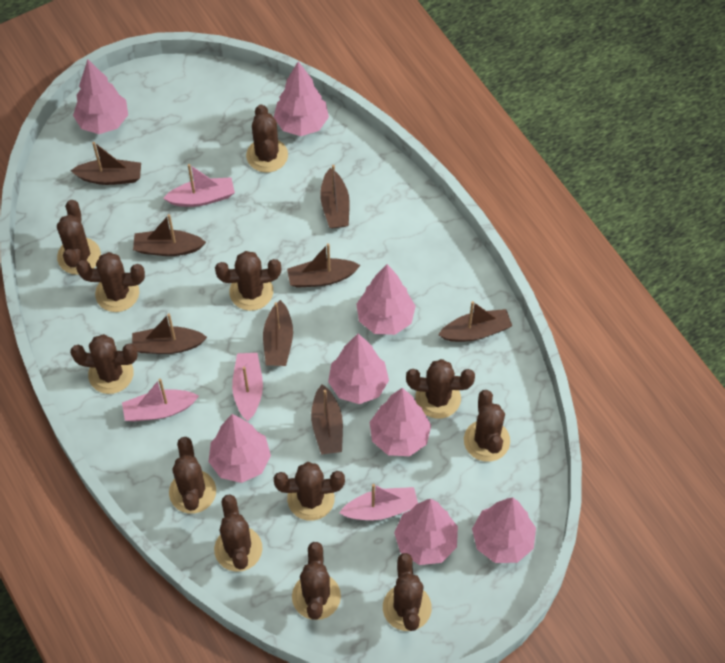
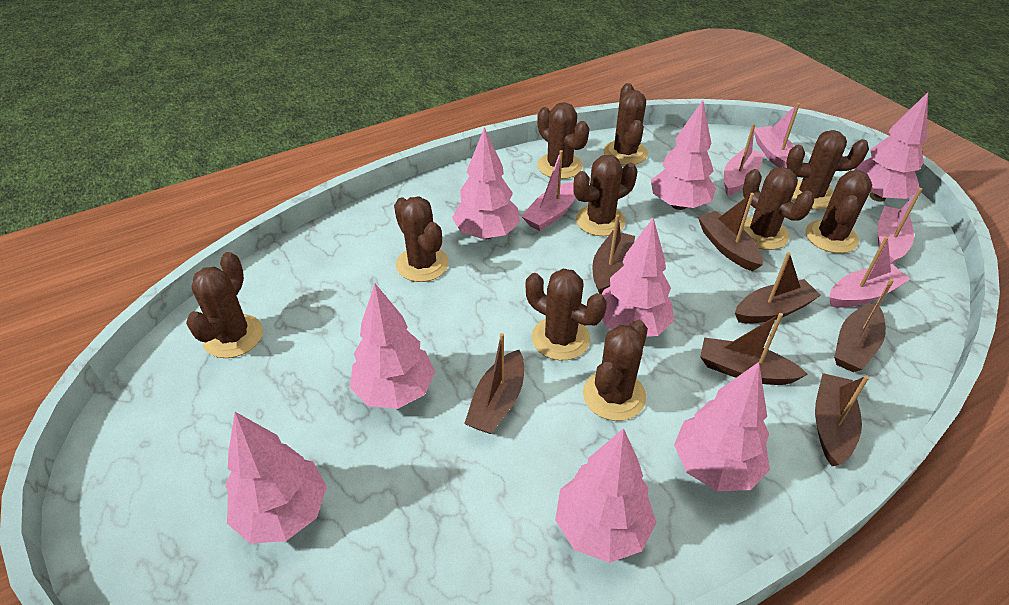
brown boat: [70,142,141,185] [132,313,207,354] [133,214,206,256] [263,300,293,366] [287,243,361,288] [311,384,343,455] [320,165,350,228] [438,301,512,342] = 8 -> [464,333,524,434] [592,214,635,295] [698,193,763,271] [700,313,808,385] [735,252,821,324] [815,373,869,466] [834,279,894,372] = 7
brown cactus: [57,200,101,275] [70,334,138,394] [76,252,145,312] [169,437,216,513] [214,494,262,572] [215,251,281,311] [246,104,288,173] [274,462,345,521] [292,542,341,620] [383,553,432,631] [406,359,475,419] [464,390,510,462] = 12 -> [186,252,263,358] [394,196,449,282] [526,269,607,360] [537,102,589,179] [573,155,637,236] [583,320,648,421] [603,83,648,165] [743,167,814,250] [786,130,869,210] [806,170,872,253] = 10
pink boat: [122,378,199,421] [163,164,235,207] [232,353,263,421] [339,484,418,520] = 4 -> [521,150,576,231] [724,124,765,196] [754,103,800,168] [829,236,910,308] [877,188,922,264] = 5

